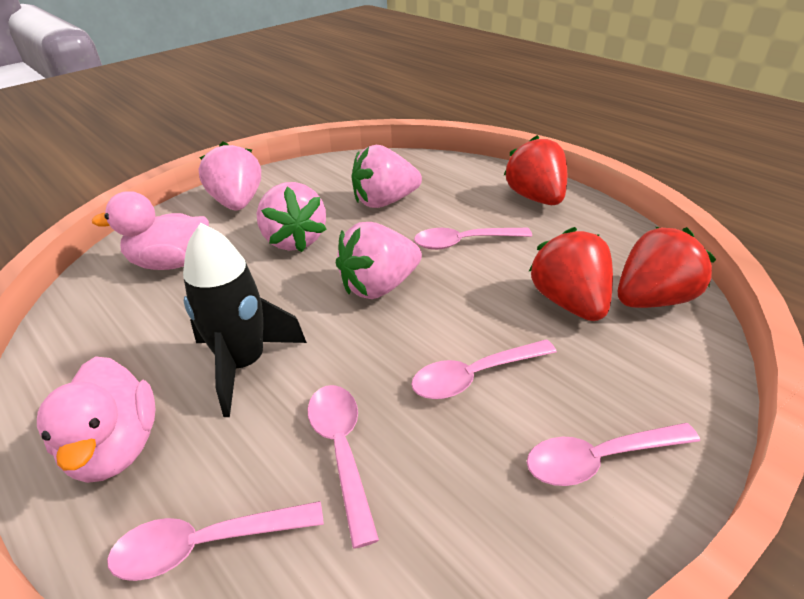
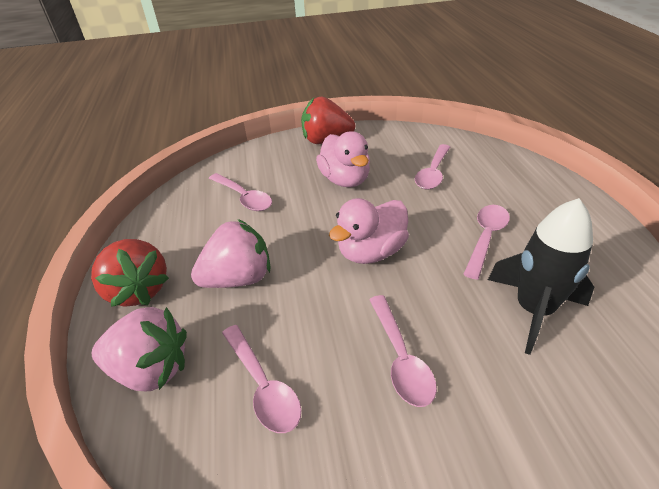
pink strawberry: [199,142,261,211] [256,182,327,252] [336,222,422,299] [351,145,422,208] = 4 -> [92,307,187,391] [191,219,271,288] = 2
red strawberry: [503,135,567,205] [528,227,613,321] [618,227,716,308] = 3 -> [91,239,169,307] [301,97,355,144] = 2

